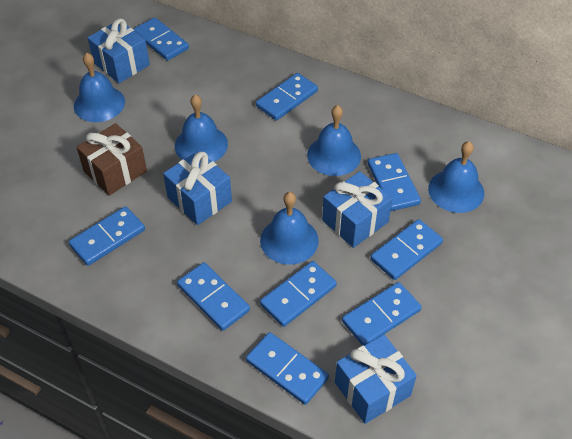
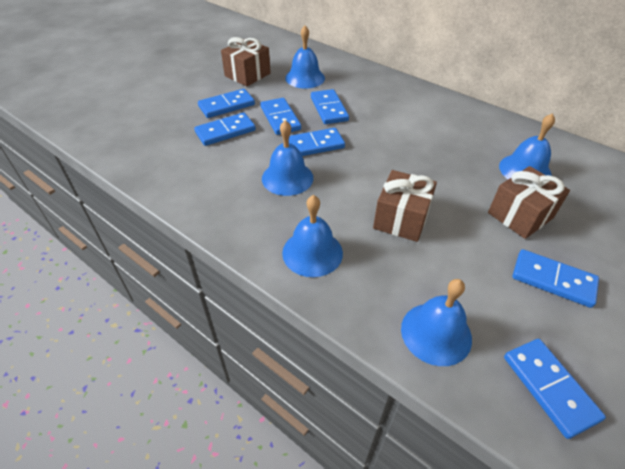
blue domino: [69,206,145,266] [134,18,189,61] [177,262,250,331] [246,332,329,405] [256,73,318,121] [260,261,337,327] [342,282,422,346] [368,153,421,211] [370,219,443,280] = 9 -> [194,113,256,146] [198,89,255,118] [260,98,301,135] [289,128,345,156] [311,89,349,124] [504,339,606,439] [512,249,599,308] = 7
blue gift: [88,19,150,83] [163,150,232,225] [322,171,393,248] [335,335,417,424] = 4 -> none = 0
brown gift: [77,123,147,196] = 1 -> [221,37,271,87] [373,170,437,242] [488,166,570,239] = 3

